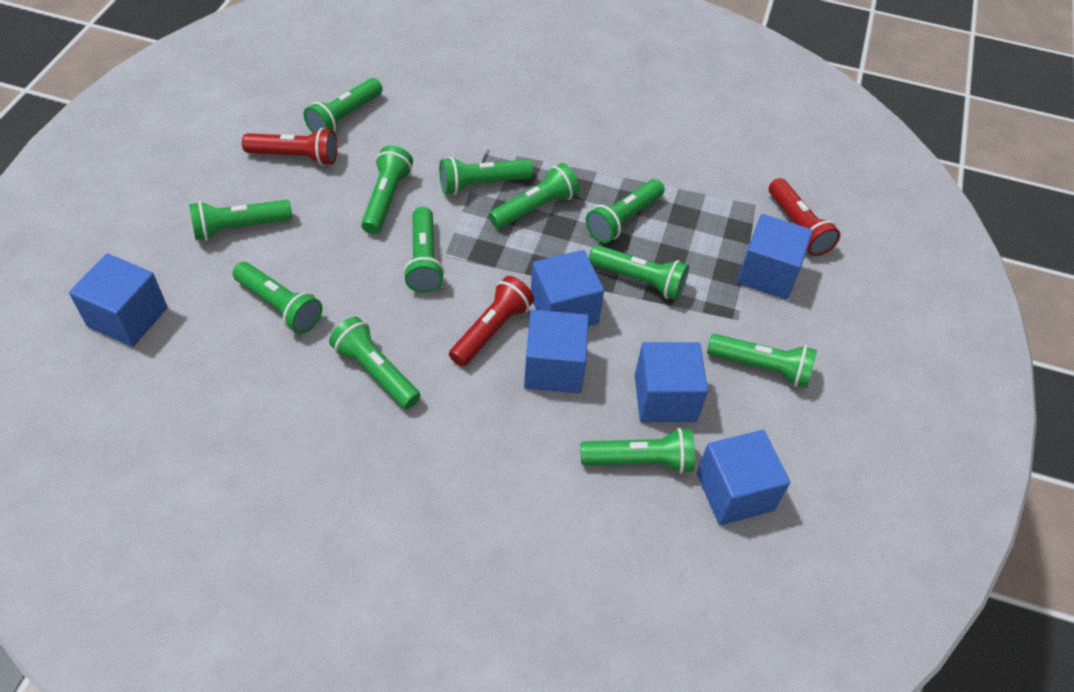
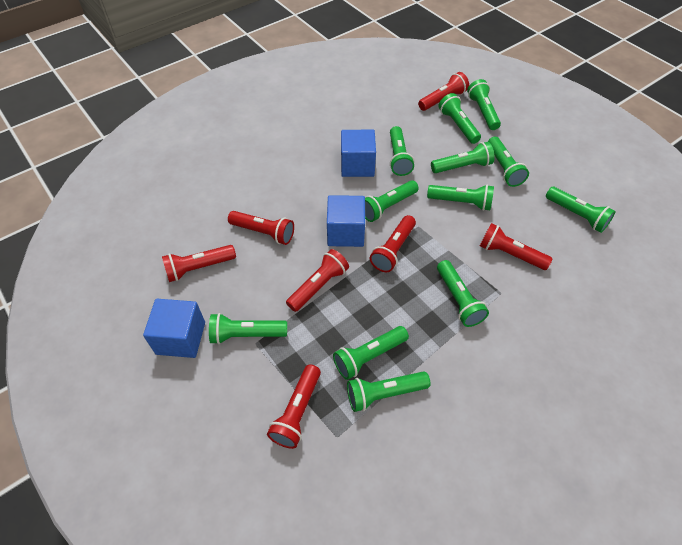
blue cube: [69,254,168,347] [524,310,589,393] [531,250,604,326] [635,342,708,422] [696,430,790,525] [737,214,813,300] = 6 -> [143,299,205,358] [327,195,365,247] [341,130,376,177] = 3
red flashlight: [242,128,337,165] [449,276,534,367] [769,178,840,256] = 3 -> [162,245,236,282] [228,211,294,245] [267,364,321,449] [286,249,349,312] [370,215,416,272] [418,72,469,111] [480,223,552,270] = 7

